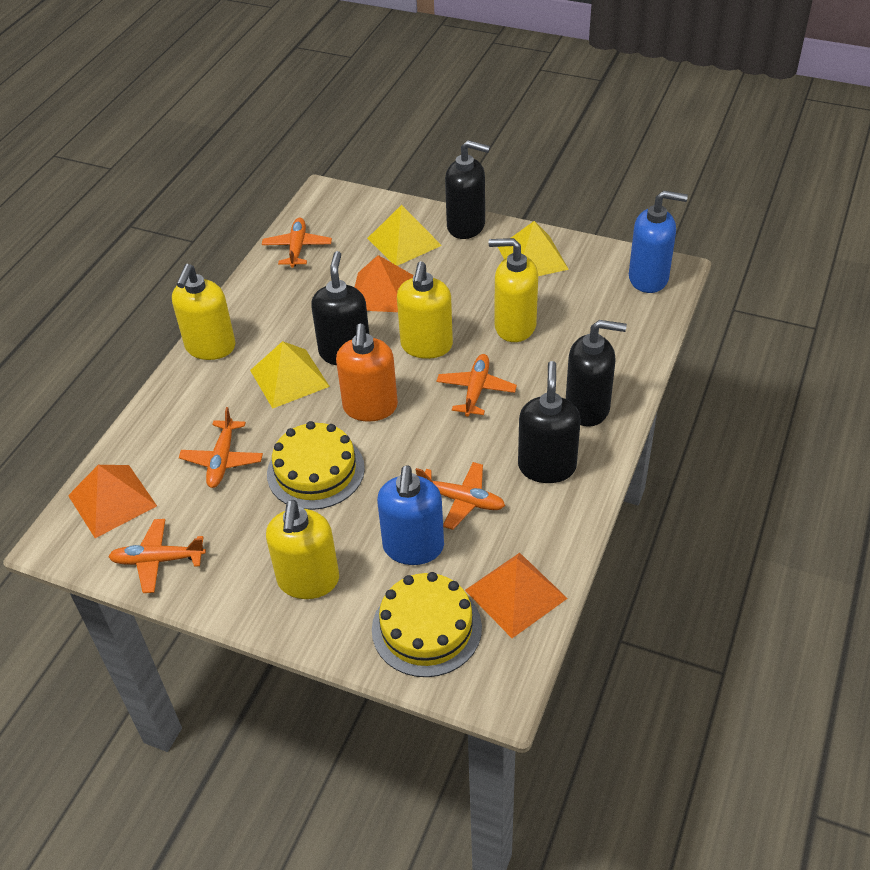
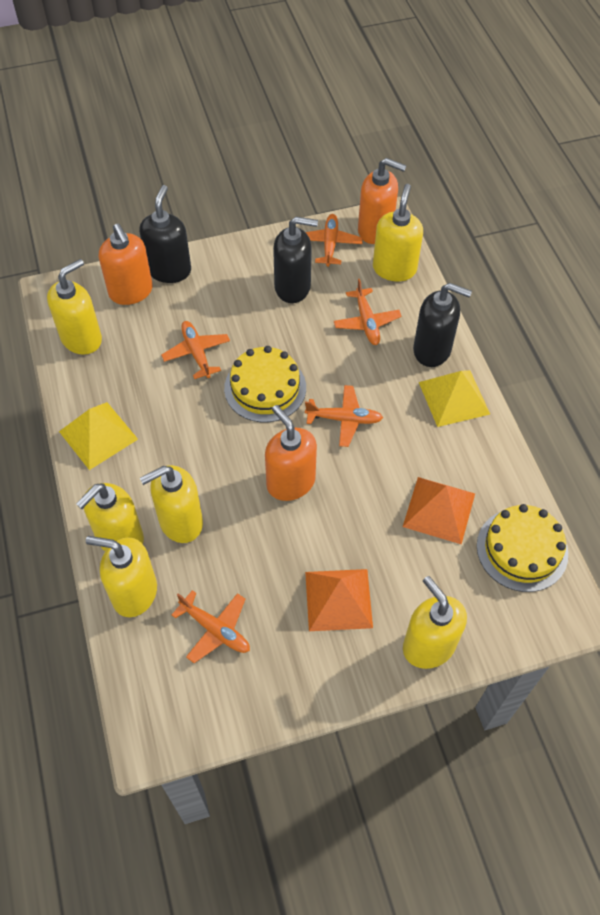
black soap dispenser: [311,251,369,365] [445,140,490,239] [518,361,581,483] [566,320,627,427] = 4 -> [139,185,191,283] [273,217,318,303] [413,283,472,367] = 3
blue soap dispenser: [377,465,444,565] [629,191,688,293] = 2 -> none = 0
orange pyramid: [68,465,157,538] [355,255,413,312] [465,553,568,638] = 3 -> [305,569,373,631] [403,477,475,545] = 2
orange soap dispenser: [336,324,398,422] = 1 -> [99,224,153,305] [265,405,317,501] [358,158,407,244] = 3
yellow pyramid: [250,341,330,409] [367,205,442,266] [498,221,569,276] = 3 -> [59,402,138,470] [419,370,490,427] = 2
yellow soap dispenser: [172,264,236,360] [266,500,339,599] [397,261,453,359] [489,238,538,342] = 4 -> [47,259,102,355] [76,483,144,551] [86,536,157,617] [140,465,203,543] [373,184,423,281] [403,576,467,669] = 6

